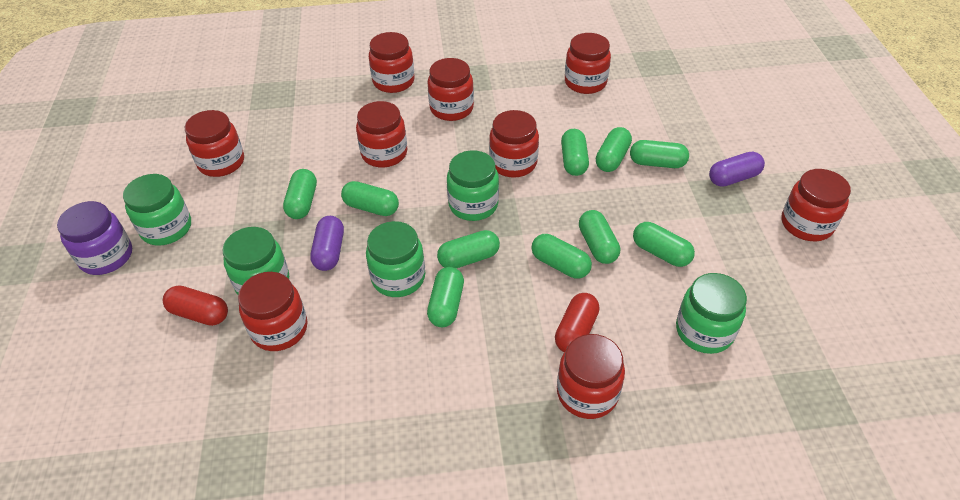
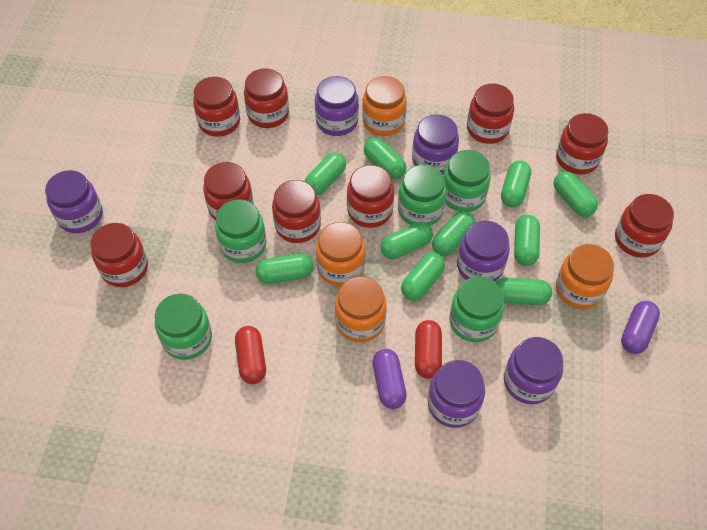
orange jar: none = 0 -> [316,222,365,286] [335,276,386,342] [362,76,407,136] [556,244,614,309] = 4
purple jar: [57,201,132,275] = 1 -> [45,170,103,233] [315,76,359,136] [412,115,459,175] [428,360,485,428] [457,221,510,282] [504,337,563,404] = 6

